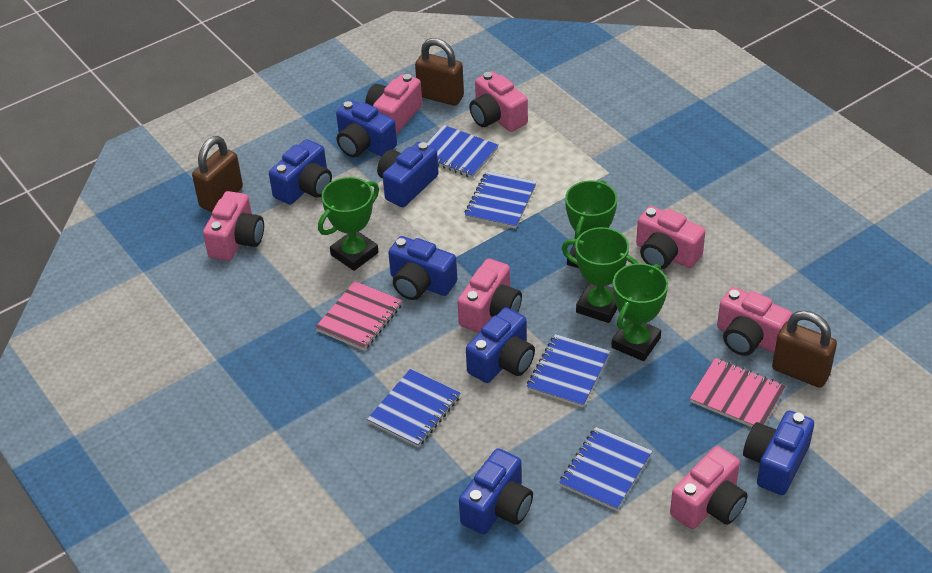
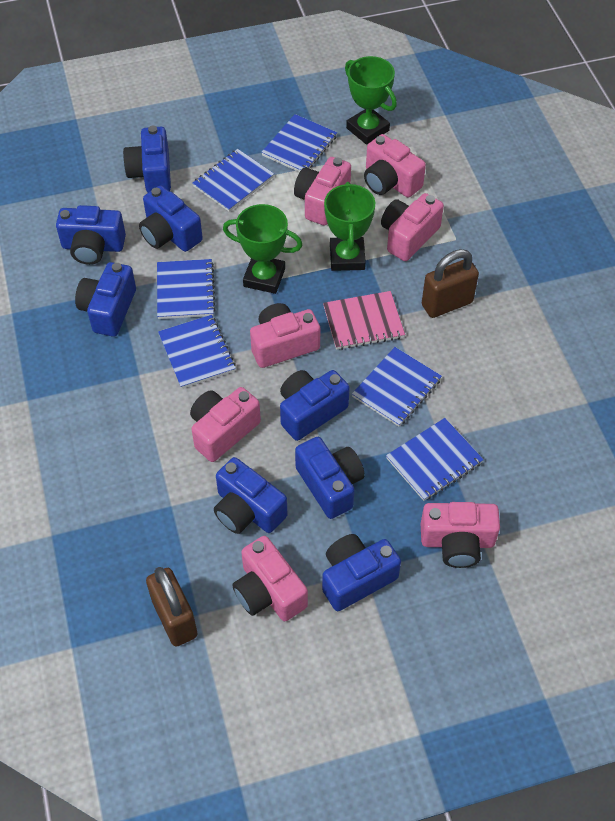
blue camera: [269,139,332,205] [336,100,397,157] [377,142,439,207] [388,236,457,300] [459,448,533,534] [466,307,535,383] [743,411,814,495] = 7 -> [56,205,126,265] [75,262,136,337] [123,126,171,193] [139,185,203,252] [214,457,287,534] [280,370,350,441] [295,437,365,519] [322,534,401,611] = 8
blue notebook: [367,369,460,447] [427,125,499,178] [465,171,537,229] [527,334,610,407] [559,427,652,511] = 5 -> [157,259,216,319] [158,315,236,389] [192,149,274,212] [261,114,337,172] [352,347,442,427] [386,418,484,501] = 6
brown padlock: [192,136,243,212] [415,38,464,106] [772,311,837,388] = 3 -> [146,567,197,647] [422,249,479,318] = 2
green trophy: [318,177,379,271] [562,227,638,323] [565,180,617,268] [611,263,668,361] = 4 -> [223,204,302,294] [324,182,375,271] [345,56,397,145] = 3
pink notebook: [315,281,403,351] [690,358,786,427] = 2 -> [323,291,405,350] = 1

